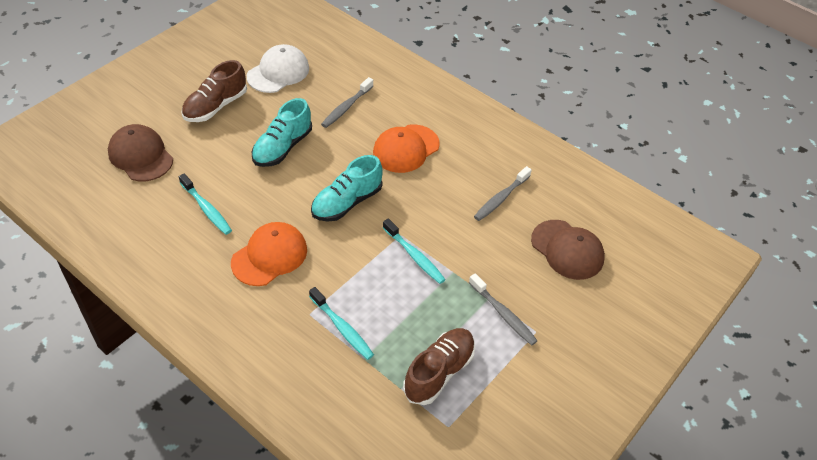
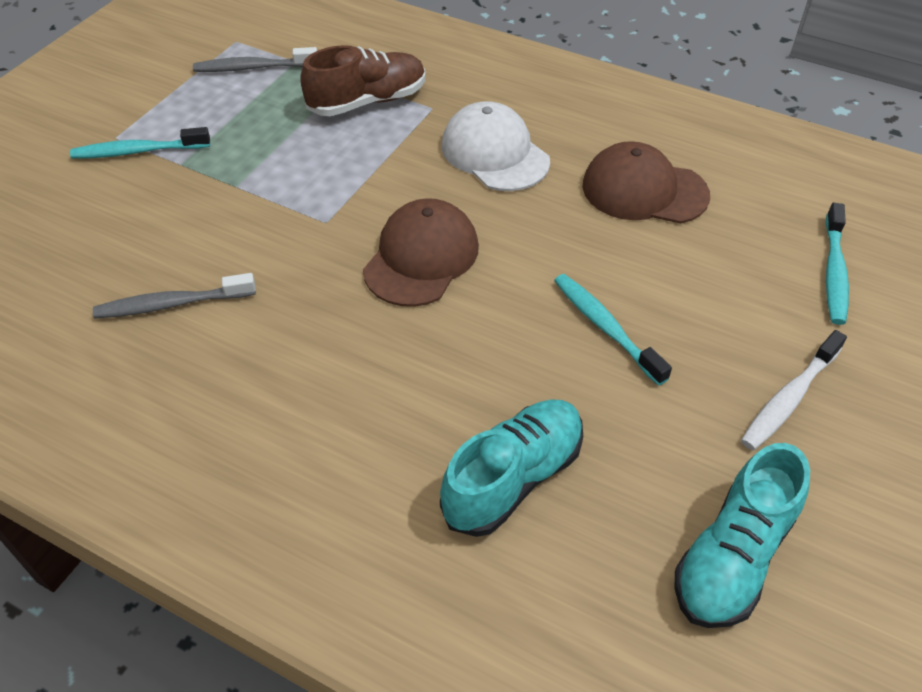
brown shoe: [181,60,247,122] [403,328,475,405] = 2 -> [300,45,425,116] = 1
grey toothbrush: [321,77,373,128] [469,273,538,345] [474,166,532,221] = 3 -> [93,273,256,319] [193,47,317,72] = 2
orange cap: [231,222,307,286] [373,124,440,173] = 2 -> none = 0
white toothbrush: none = 0 -> [741,330,847,450] = 1

